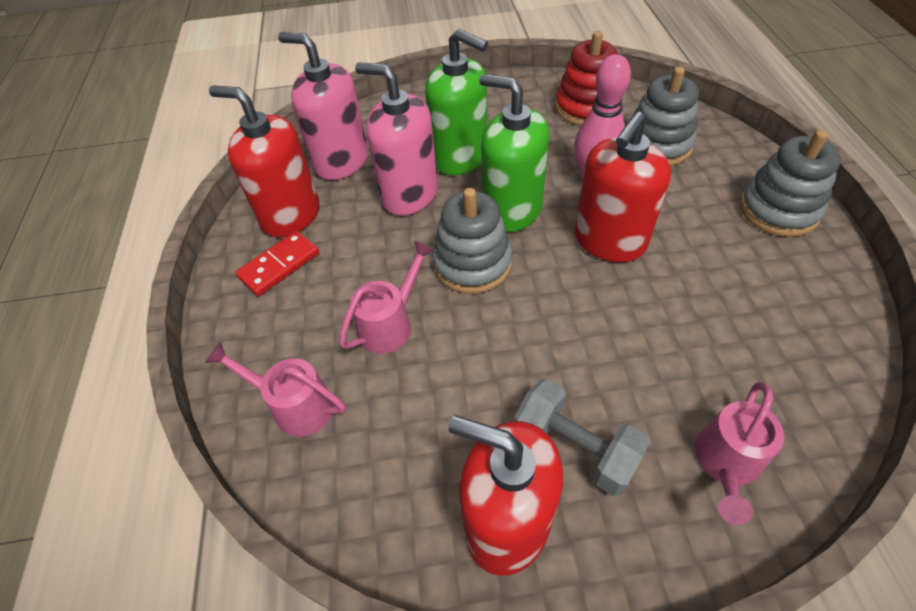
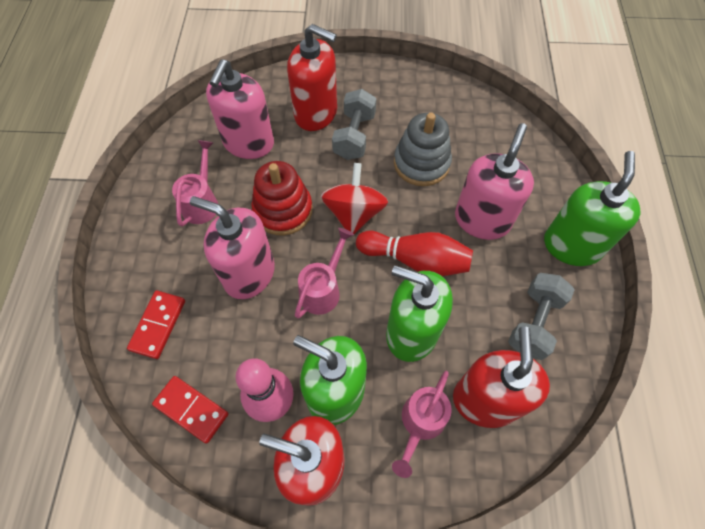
green soap dispenser: [425,29,488,176] [479,74,549,233] = 2 -> [293,335,367,425] [386,265,453,362] [544,151,641,266] = 3
grey dumbbell: [514,379,650,496] = 1 -> [332,89,376,160] [508,273,575,360] = 2
grey stacking toy: [432,188,512,294] [634,67,699,166] [739,130,841,237] = 3 -> [394,113,452,186] = 1
pink soap dispenser: [278,32,368,180] [355,62,438,216] = 2 -> [190,196,275,299] [206,59,274,159] [455,123,534,240] = 3
red bowling pin: none = 0 -> [356,231,473,276] = 1
red domino: [235,231,319,296] = 1 -> [127,290,185,359] [152,376,228,444] = 2
red spinning top: none = 0 -> [321,163,388,234] = 1

